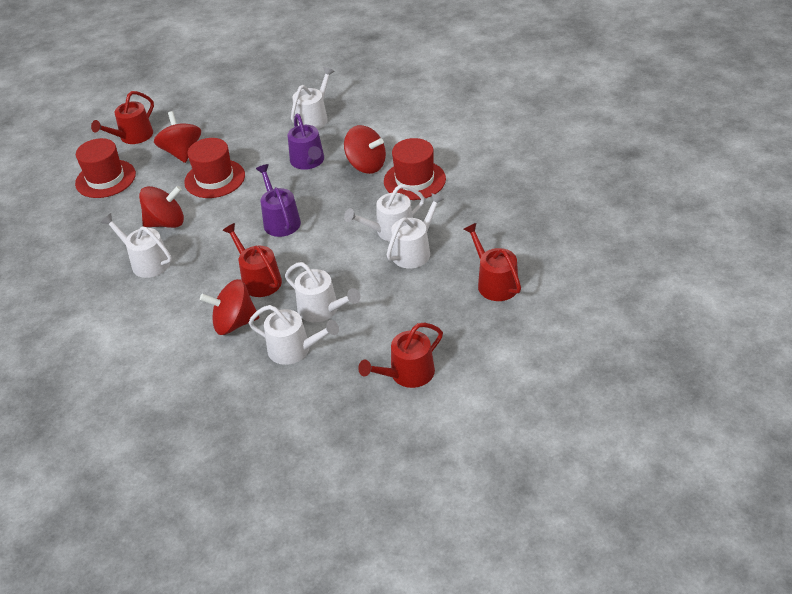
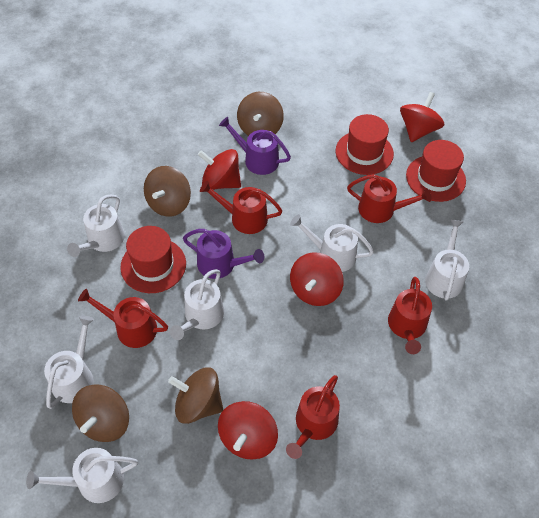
brown spinning top: none = 0 -> [72,385,129,442] [144,166,191,217] [168,367,223,424] [237,92,284,136] = 4
red watering can: [91,91,154,144] [222,223,282,297] [358,323,443,388] [463,223,521,301] = 4 -> [78,289,168,348] [200,181,282,234] [286,375,340,459] [347,174,432,223] [388,277,432,354] = 5

